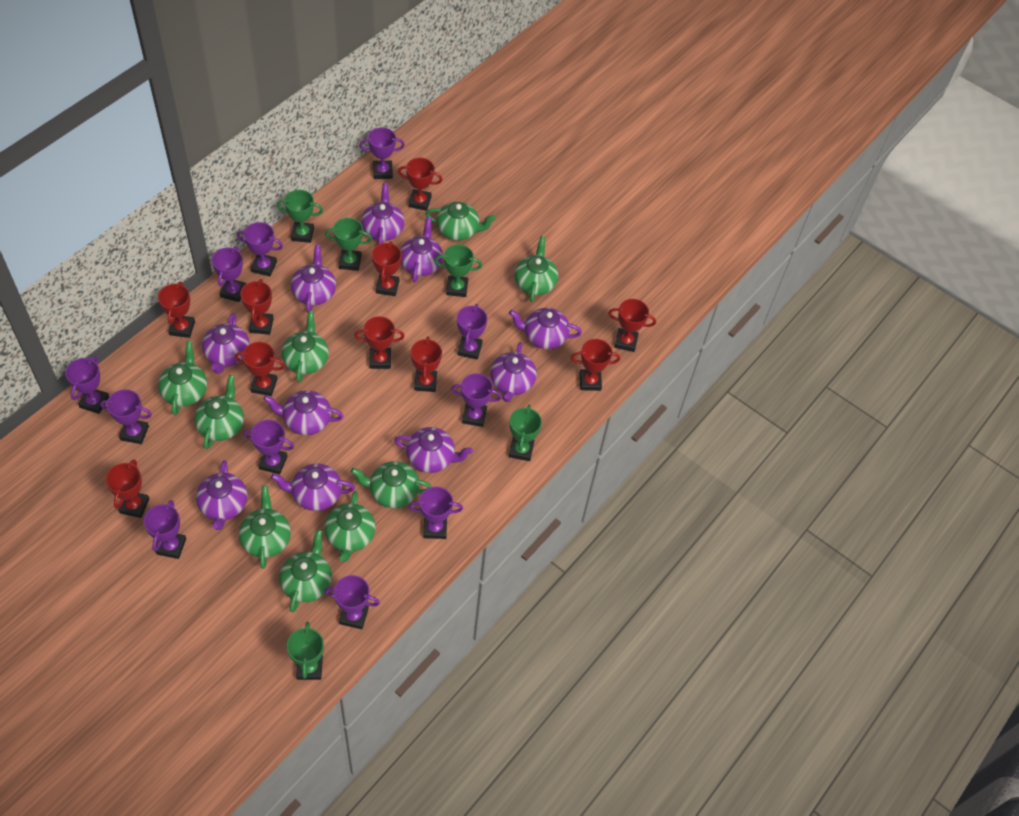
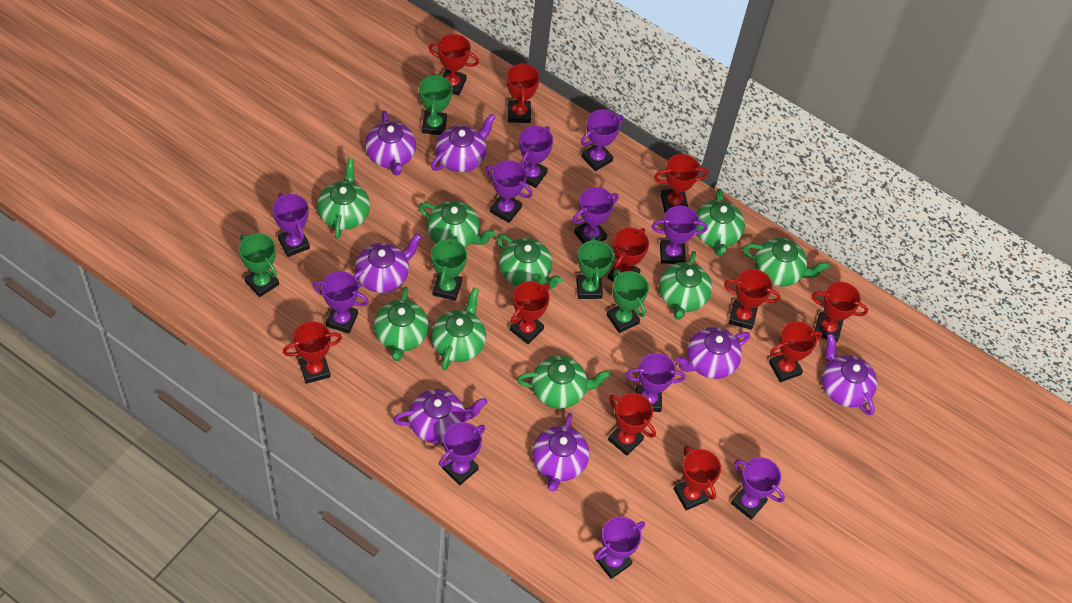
purple teapot: [196,460,247,530] [202,313,250,374] [263,390,343,435] [271,463,355,511] [291,245,336,312] [361,183,405,245] [394,427,473,473] [400,217,443,283] [490,342,537,402] [509,308,582,349] = 10 -> [353,233,422,293] [365,111,416,175] [393,389,488,444] [431,114,496,172] [532,413,589,491] [676,327,750,379] [822,333,877,415] = 7
red trophy: [106,459,149,518] [158,282,195,338] [235,342,285,396] [240,279,274,335] [354,316,405,369] [372,241,402,296] [398,158,443,211] [411,336,442,392] [571,339,620,391] [608,299,656,352] = 10 -> [283,321,342,384] [429,34,479,95] [506,62,540,123] [510,281,550,344] [608,227,649,282] [608,393,656,456] [654,154,708,213] [674,445,721,510] [724,269,780,330] [769,321,822,382] [812,282,868,342] = 11

